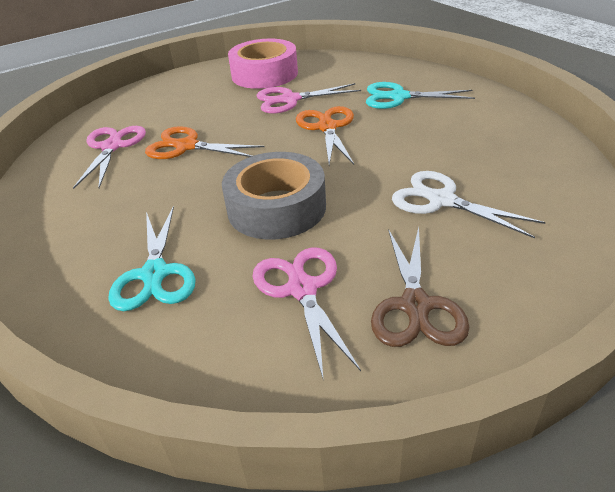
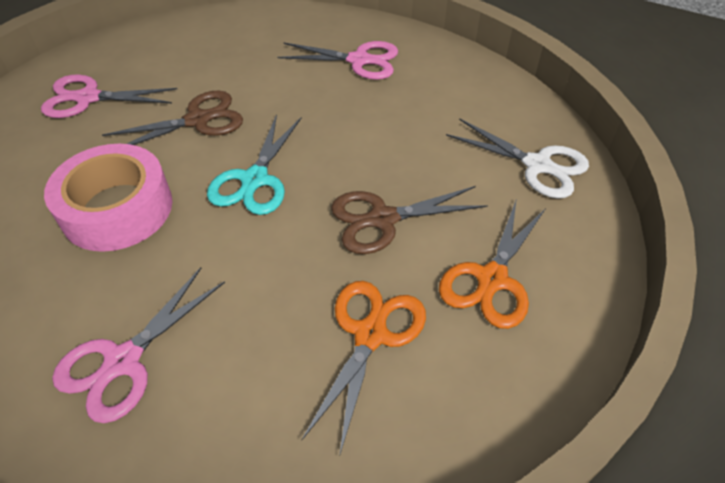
brown scissors: [371,227,469,347] = 1 -> [102,91,243,145] [331,186,488,254] = 2
grey tape: [222,152,326,239] = 1 -> none = 0
turquoise scissors: [108,206,196,311] [366,82,475,109] = 2 -> [207,114,301,215] = 1

